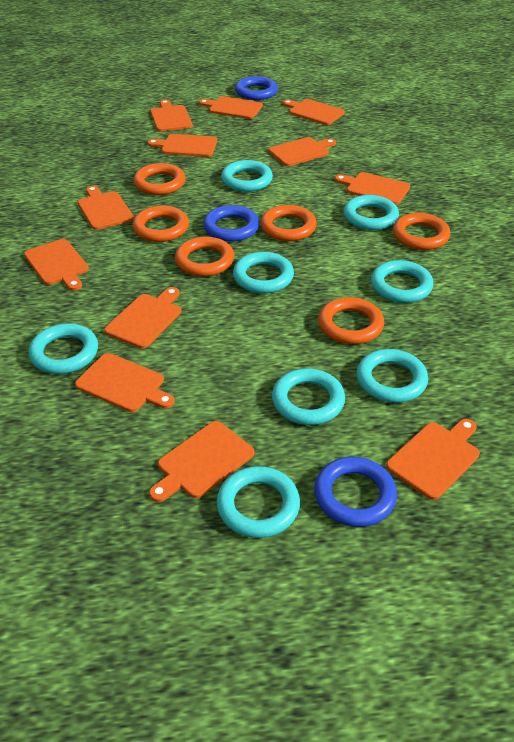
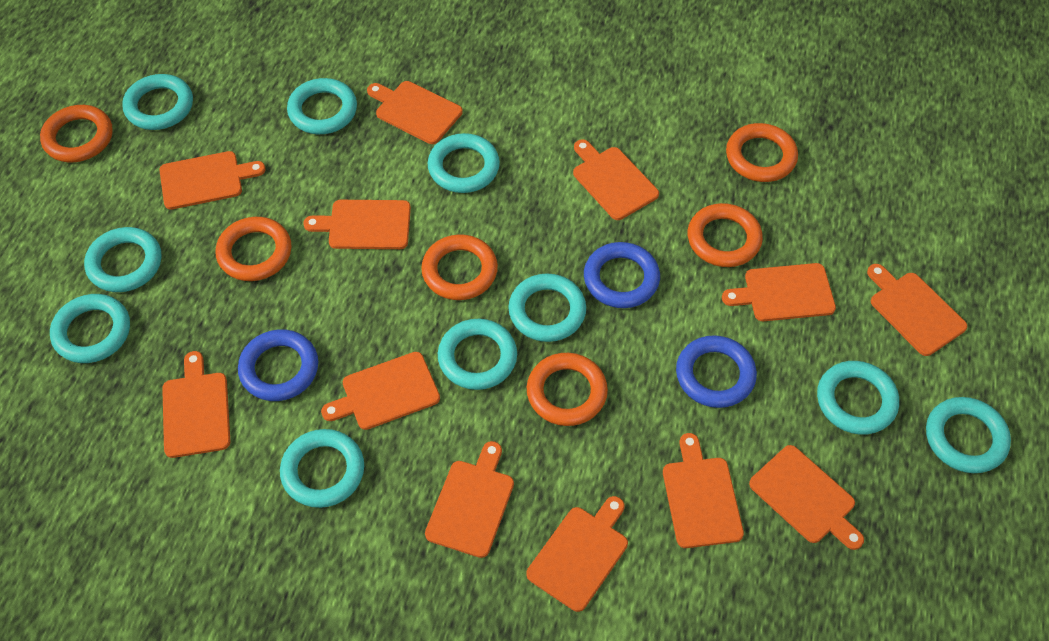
turquoise ring: [29,323,98,374] [217,466,300,538] [221,160,273,192] [233,252,294,293] [272,368,345,425] [344,195,399,230] [357,349,428,403] [371,260,433,303] = 8 -> [50,294,130,363] [84,227,161,292] [122,74,193,130] [280,429,364,508] [287,78,357,134] [428,133,500,193] [438,319,517,390] [508,274,586,342] [817,361,899,435] [926,397,1011,473] = 10

